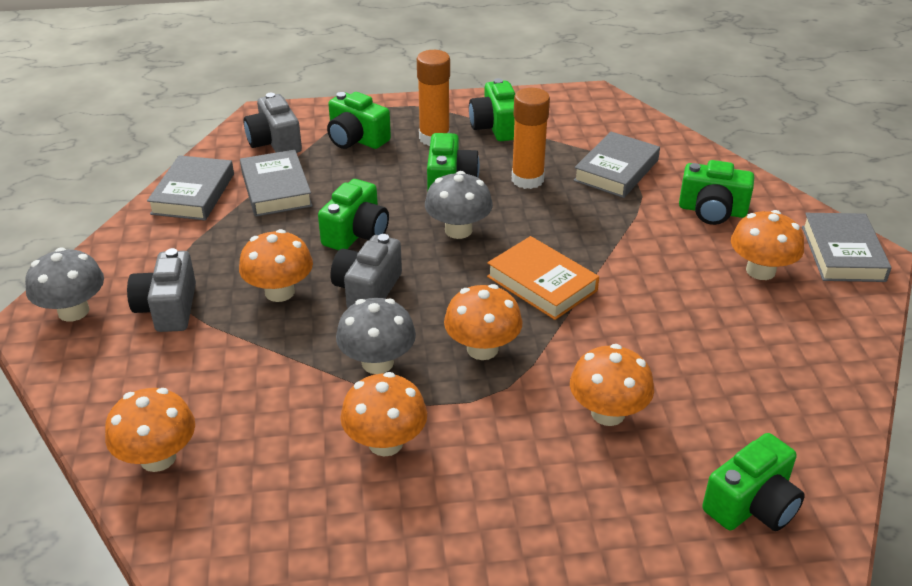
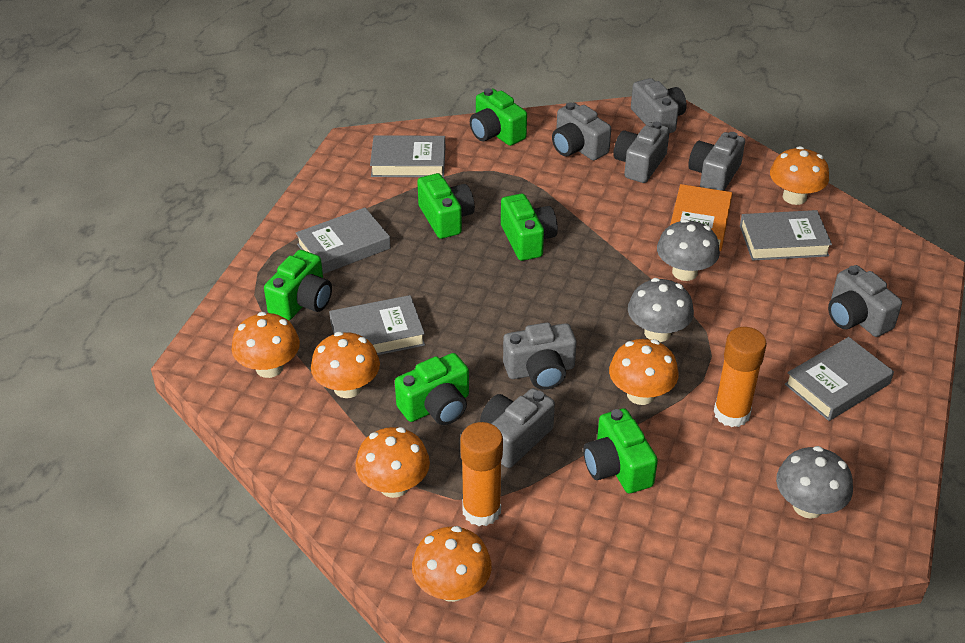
grey book: [147,155,234,220] [240,150,313,217] [573,131,660,198] [802,213,892,282] = 4 -> [296,208,391,274] [329,295,425,355] [370,135,445,177] [740,210,832,261] [785,337,894,421] = 5
grey camera: [127,248,196,332] [244,93,302,153] [331,234,402,308] = 3 -> [480,388,555,468] [503,322,576,390] [552,102,611,160] [613,121,670,183] [631,78,687,133] [688,132,745,191] [828,265,902,337] = 7

